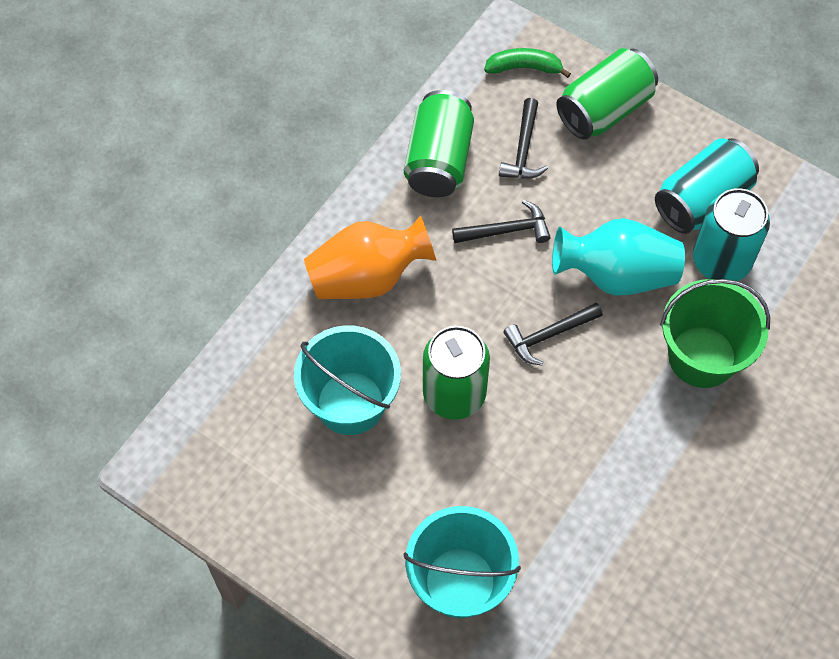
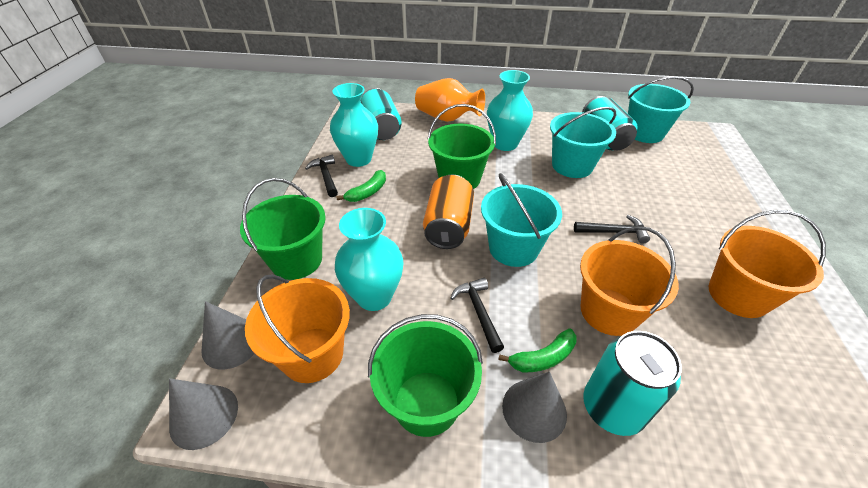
green banana: [484,48,571,78] = 1 -> [336,170,386,202] [498,328,577,372] = 2
green bucket: [660,279,770,388] = 1 -> [240,178,326,280] [368,314,483,437] [427,104,496,189] = 3
green can: [404,90,474,197] [423,326,490,420] [556,48,658,139] = 3 -> none = 0
grey cone: none = 0 -> [169,378,238,450] [201,301,255,370] [502,371,567,443] = 3
orange bucket: none = 0 -> [245,275,350,383] [580,226,679,336] [709,210,826,318] = 3
orange can: none = 0 -> [423,175,474,249] = 1
turquoise bucket: [294,325,401,435] [404,506,521,618] = 2 -> [481,173,562,267] [550,107,616,178] [628,76,694,143] = 3
turquoise can: [655,138,759,234] [693,188,770,281] = 2 -> [361,88,402,140] [582,96,638,151] [583,331,682,436] = 3
turquoise vase: [552,218,685,296] = 1 -> [330,83,378,167] [335,208,404,311] [487,70,533,151] = 3

